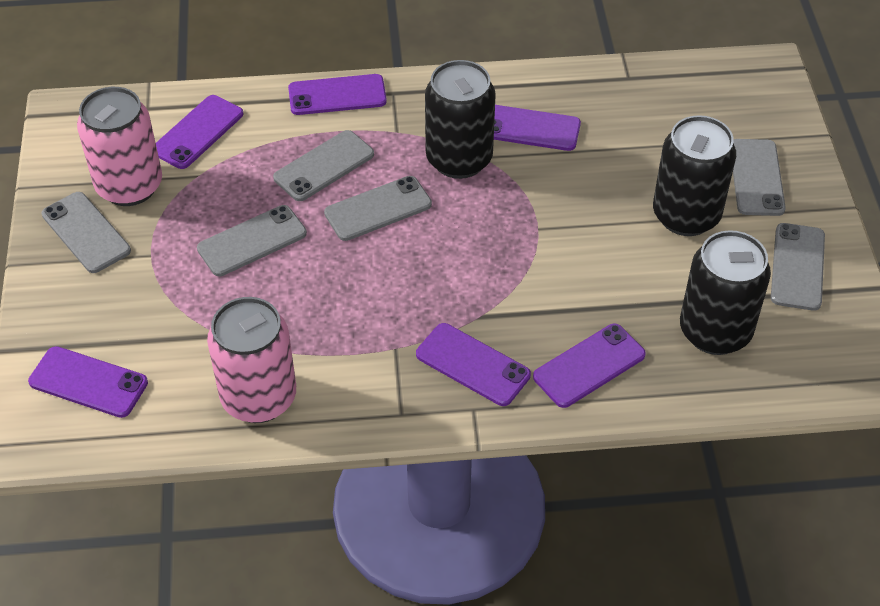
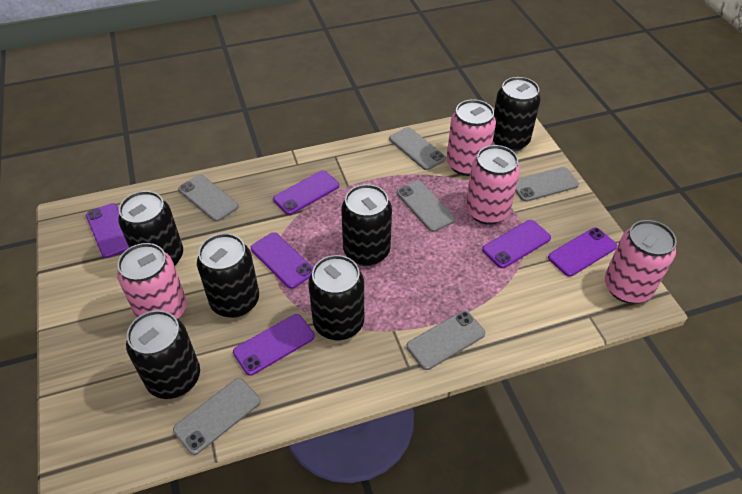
black can: [425,60,496,179] [653,115,736,236] [680,230,771,355] = 3 -> [118,191,183,266] [126,310,200,399] [197,233,259,318] [308,255,364,340] [341,184,392,266] [493,77,541,152] = 6
pink can: [77,87,162,206] [207,297,296,423] = 2 -> [117,243,187,319] [446,99,496,176] [466,145,520,225] [605,220,677,304] = 4

